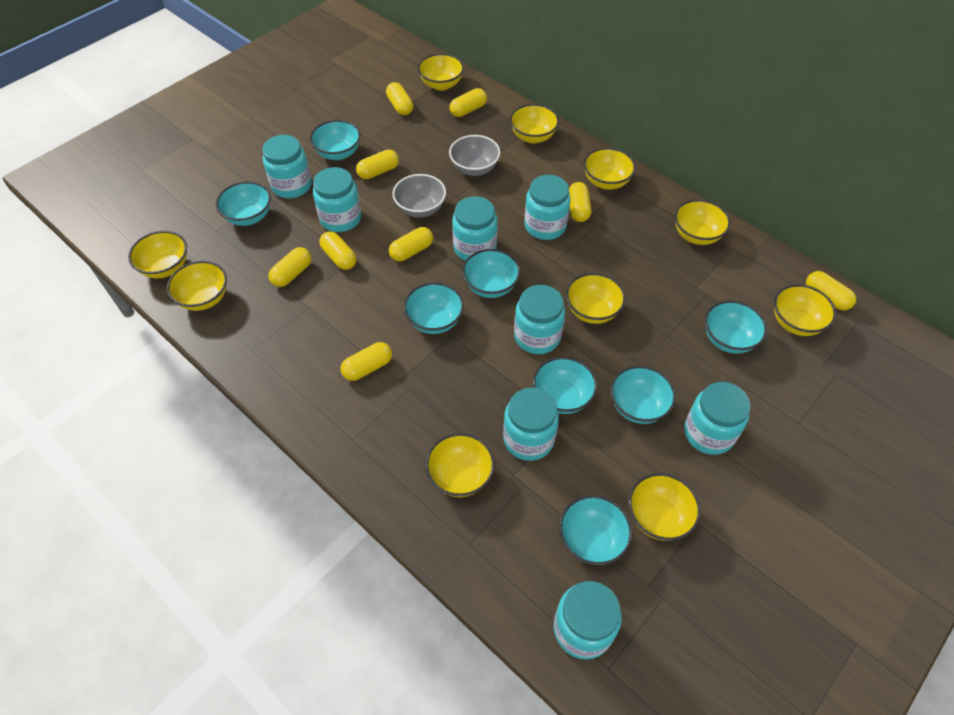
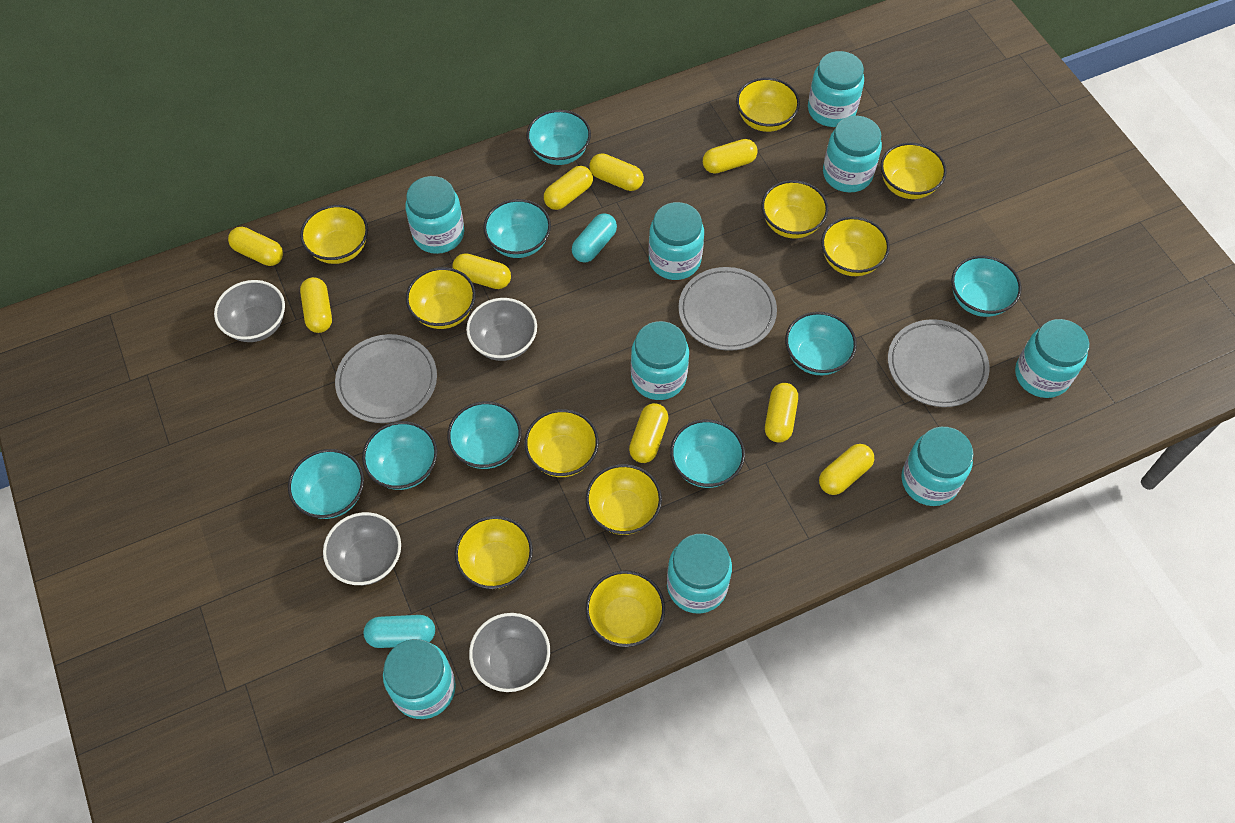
grey bowl: [392,174,446,218] [449,135,500,176] = 2 -> [214,280,285,342] [323,512,401,585] [466,298,537,361] [469,613,550,692] = 4
grey plate: none = 0 -> [335,334,437,423] [678,267,777,351] [888,319,990,407] = 3
turquoise capsule: none = 0 -> [364,615,435,648] [572,213,617,262] = 2
turquoise jar: [262,135,312,198] [313,167,361,232] [452,196,498,261] [503,388,559,461] [514,285,565,354] [524,175,571,240] [554,581,622,659] [684,382,750,455] = 8 -> [383,639,456,719] [405,176,464,254] [631,321,689,400] [649,202,704,280] [667,534,732,614] [808,51,864,127] [823,116,882,193] [902,427,973,506] [1015,319,1089,398] = 9

